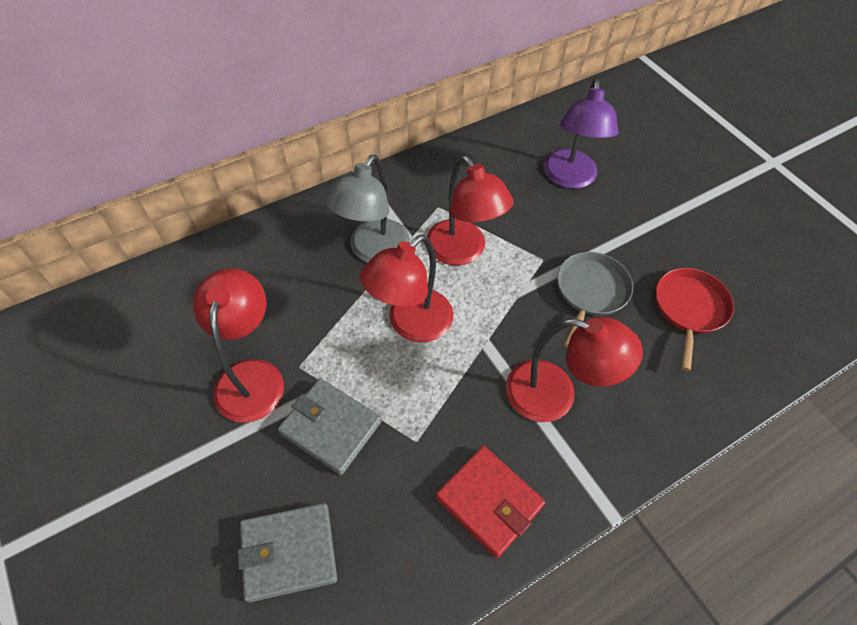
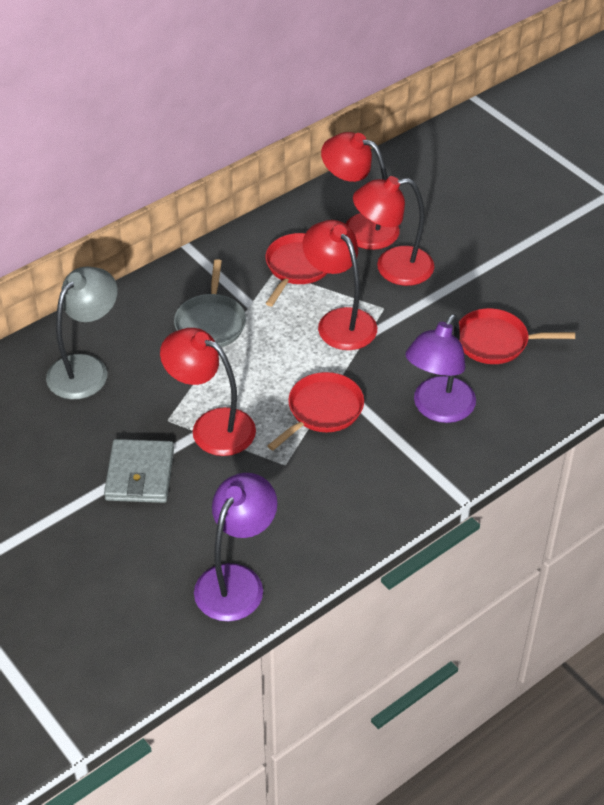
grey wallet: [237,503,337,603] [278,378,382,475] = 2 -> [104,439,174,503] = 1
purple lamp: [543,79,619,189] = 1 -> [194,473,277,621] [405,314,476,423] = 2
red pan: [656,268,734,371] = 1 -> [265,233,327,306] [267,372,364,450] [459,308,575,364] = 3
red wallet: [435,446,545,558] = 1 -> none = 0

